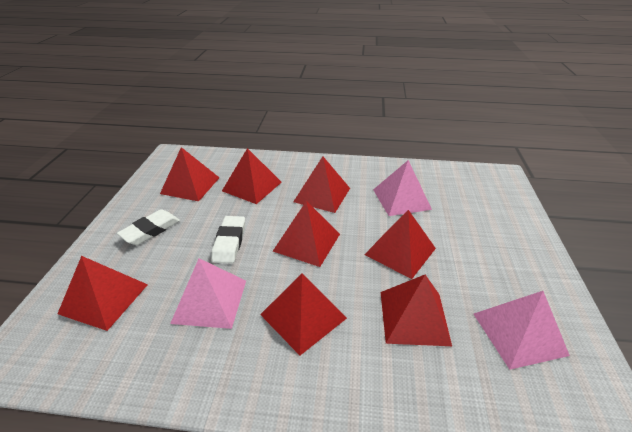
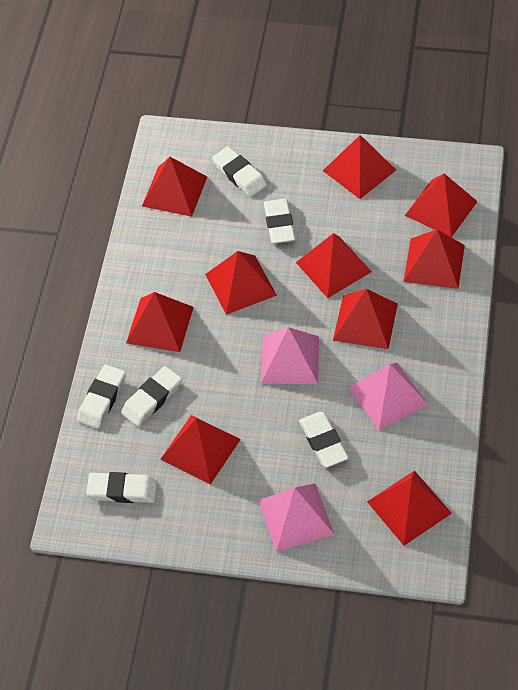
red pyramid: [58,256,148,331] [160,147,220,201] [222,148,282,204] [260,273,347,355] [273,201,340,267] [293,156,350,213] [364,210,436,279] [381,275,452,346] = 8 -> [126,292,194,352] [142,157,207,217] [161,415,241,484] [205,251,277,315] [296,233,372,298] [323,135,396,199] [333,289,398,349] [367,470,452,545] [404,229,465,289] [405,173,478,237] = 10
white eraser: [117,209,180,245] [211,216,245,264] = 2 -> [77,365,126,429] [86,472,157,503] [121,366,182,426] [212,147,267,197] [264,198,295,244] [299,412,349,468] = 6

